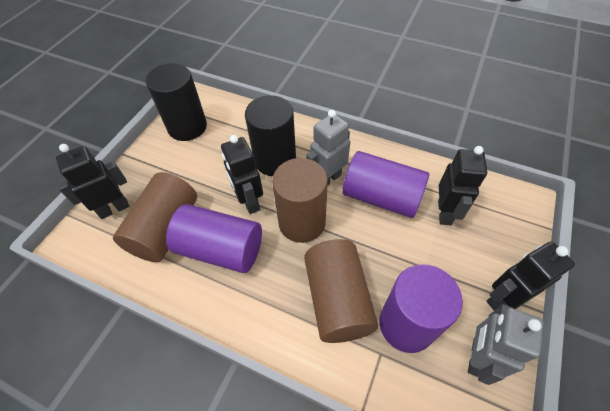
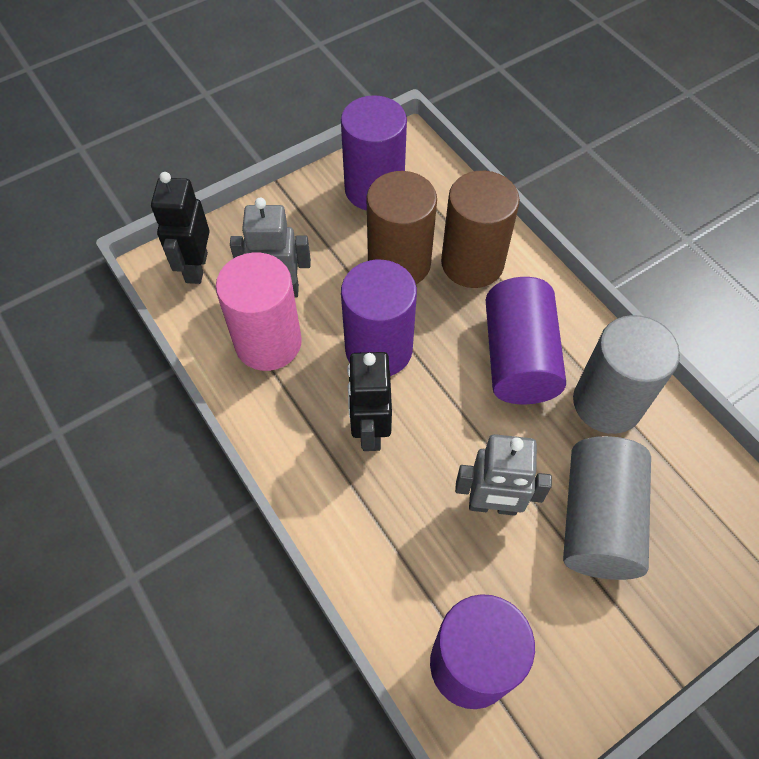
black cylinder: [146,63,207,141] [245,95,296,176] = 2 -> none = 0
black robot: [56,144,129,219] [221,135,263,214] [438,146,487,226] [486,242,575,311] = 4 -> [151,172,210,284] [347,352,392,451] = 2
brown cylinder: [113,172,197,262] [272,158,328,243] [304,239,378,343] = 3 -> [366,171,437,284] [441,171,520,288] = 2
grey cylinder: none = 0 -> [563,436,651,580] [573,315,680,434] = 2
pink cylinder: none = 0 -> [216,253,302,371] = 1
purple cylinder: [166,204,262,273] [343,151,429,218] [379,264,463,353] = 3 -> [341,95,407,211] [341,260,417,376] [430,594,535,709] [486,277,566,404] = 4

